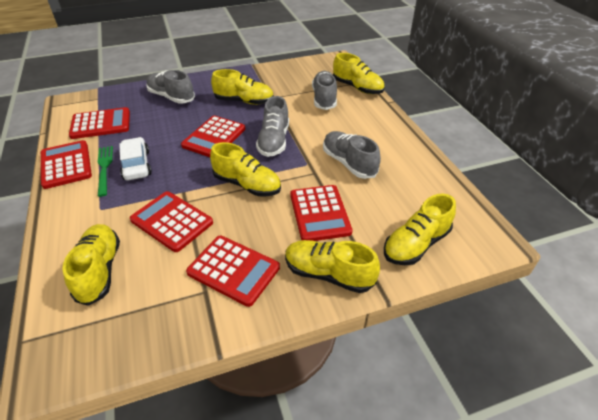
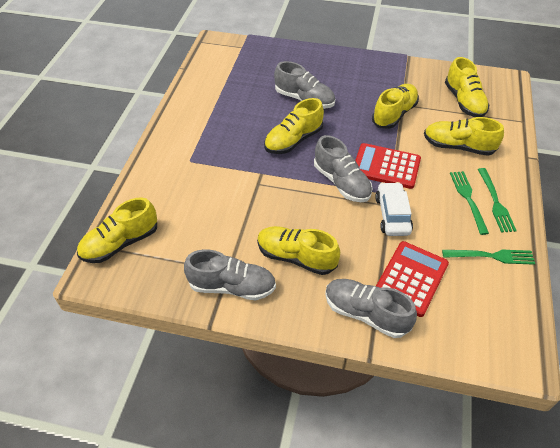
green fork: [98,146,113,197] = 1 -> [442,250,535,265] [450,171,489,235] [478,168,517,233] = 3
red calculator: [41,140,92,189] [69,107,130,139] [130,191,213,252] [181,116,245,157] [186,236,280,307] [290,185,352,241] = 6 -> [355,143,421,189] [376,241,449,317] = 2

